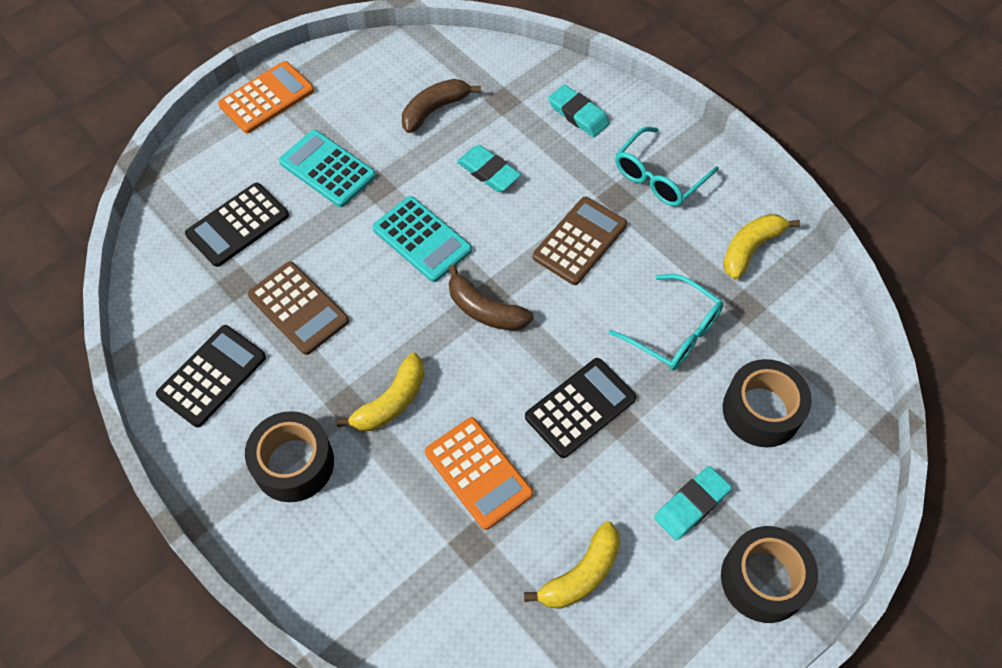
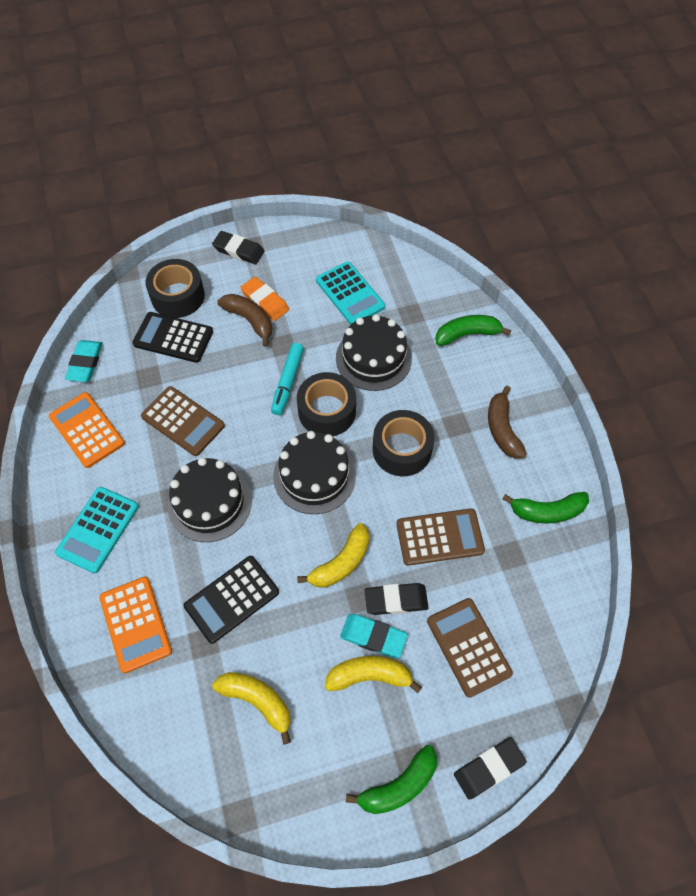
black cake: none = 0 -> [167,457,252,542] [273,431,356,514] [336,314,412,391] = 3
black calculator: [156,325,266,427] [185,182,289,267] [525,358,636,458] = 3 -> [132,312,213,363] [184,556,279,644] = 2
black eraser: none = 0 -> [212,231,265,264] [365,583,429,615] [454,737,527,800] = 3
brown calculator: [248,261,349,355] [533,197,627,285] = 2 -> [141,386,225,456] [396,508,485,566] [427,598,513,698] = 3
green banana: none = 0 -> [346,745,437,814] [435,315,511,346] [502,492,589,524] = 3
orange eraser: none = 0 -> [240,276,289,321] = 1
turquoise eraser: [457,145,521,192] [548,84,610,137] [654,466,732,541] = 3 -> [65,340,103,382] [340,614,408,658] = 2
turquoise glasses: [609,274,723,370] [615,127,719,206] = 2 -> none = 0
turquoise marker: none = 0 -> [271,343,304,415] = 1

